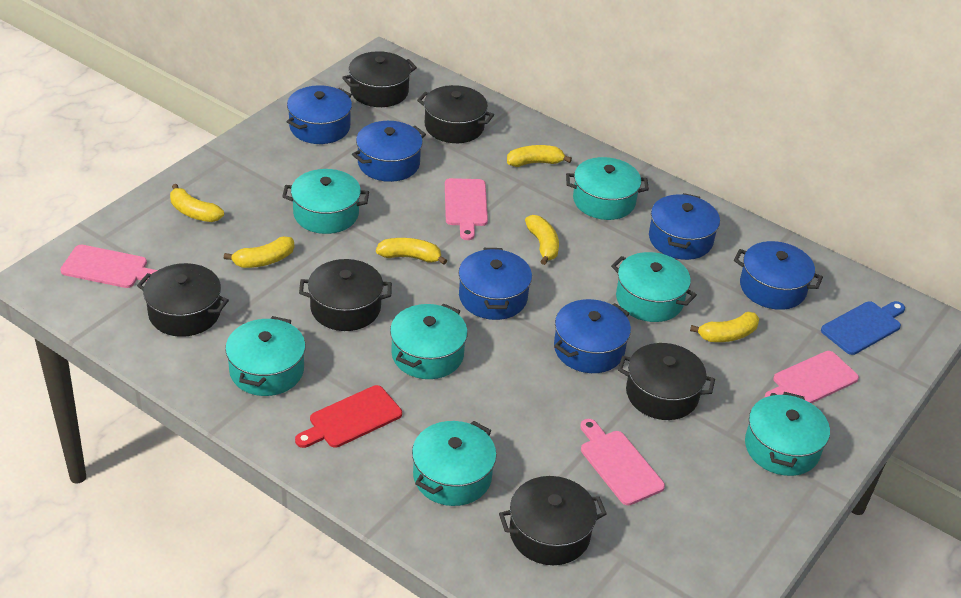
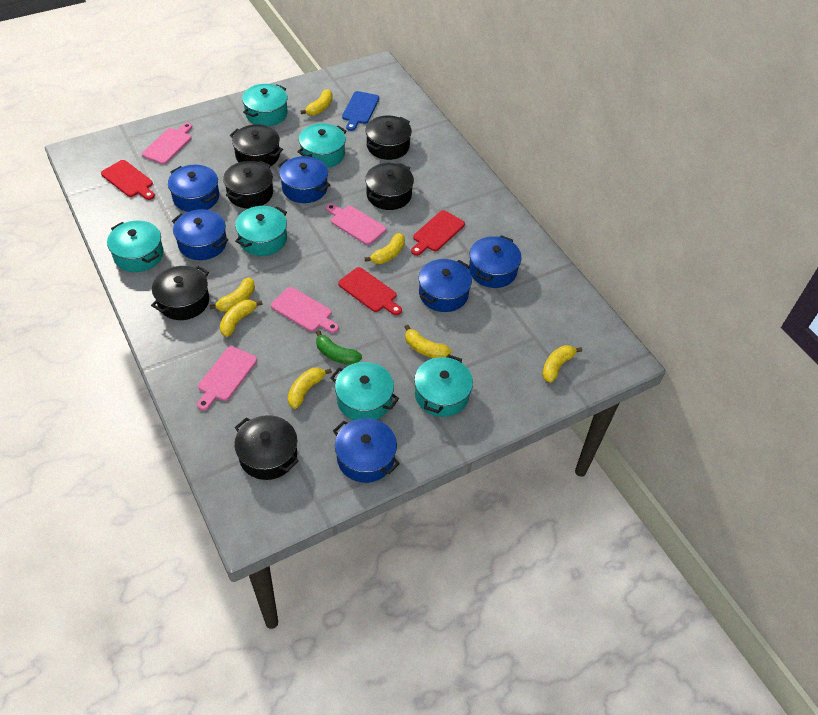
green banana: none = 0 -> [316,330,362,365] = 1
red cutting board: [295,385,402,448] = 1 -> [101,160,155,200] [338,267,402,315] [411,210,465,256] = 3
turquoise pot: [225,316,306,396] [282,169,369,234] [390,303,468,379] [412,421,497,506] [566,157,649,220] [611,252,697,322] [745,392,830,476] = 7 -> [107,220,164,272] [235,206,287,256] [242,84,288,126] [297,123,347,168] [330,362,399,420] [414,354,473,417] = 6
yellow banana: [170,184,224,222] [224,236,294,268] [376,238,447,265] [507,145,572,167] [525,215,559,265] [690,312,759,342] = 6 -> [209,277,255,312] [220,300,263,337] [288,368,332,409] [300,89,333,116] [365,233,405,264] [405,325,451,358] [542,345,582,383] = 7

